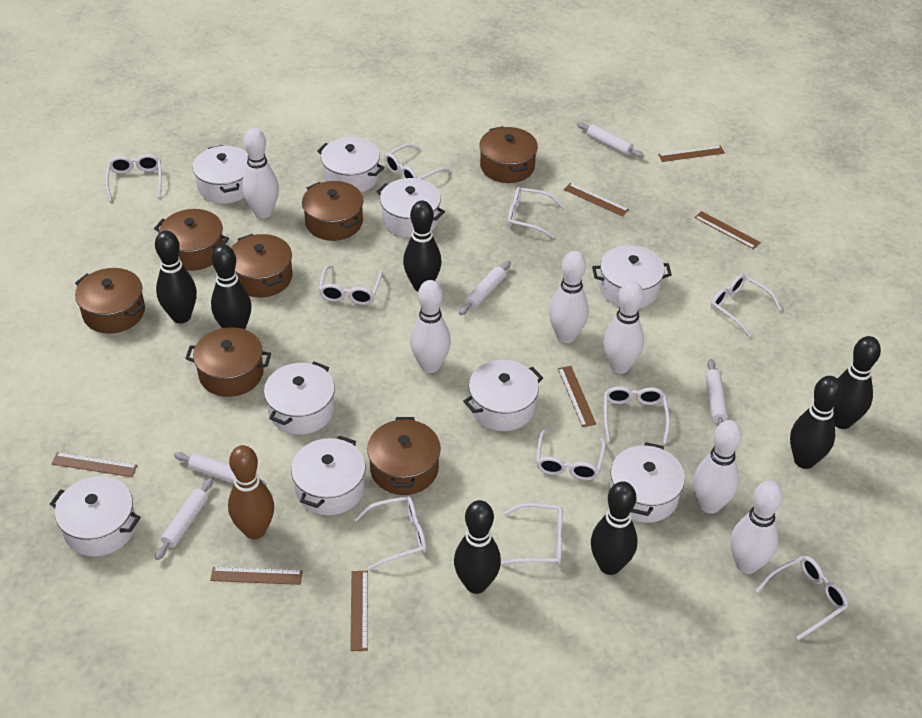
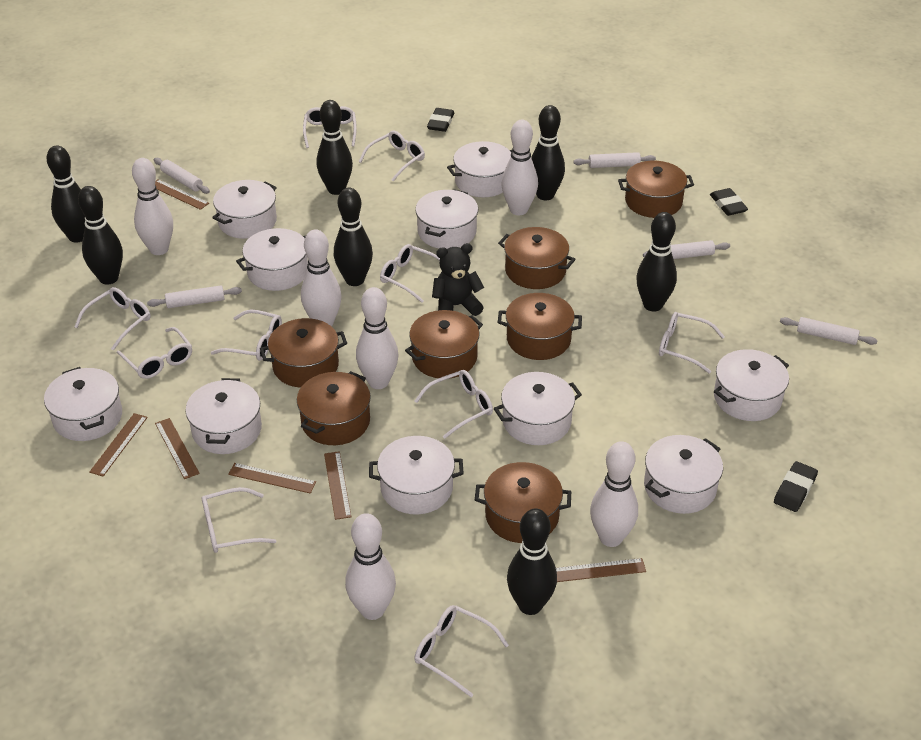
black eraser: none = 0 -> [427,108,454,132] [710,188,748,216] [774,461,818,512] = 3
black teddy bear: none = 0 -> [432,243,484,316] = 1
brown bowling pin: [228,445,274,539] = 1 -> none = 0
brown ruler: [52,452,137,477] [210,567,303,585] [350,571,368,651] [558,366,596,427] [564,183,629,217] [658,146,725,162] [694,211,761,249] = 7 -> [89,413,148,476] [155,179,209,210] [155,418,200,479] [228,463,316,494] [324,451,351,520] [556,558,646,582] = 6
white pot: [50,476,141,556] [193,145,248,204] [264,361,335,435] [291,436,366,515] [317,137,385,193] [376,178,445,238] [463,360,543,431] [592,245,672,308] [609,442,685,523] = 9 -> [44,367,122,441] [185,378,262,454] [212,180,277,239] [236,228,308,291] [369,436,464,515] [415,189,478,249] [447,141,512,197] [494,372,582,445] [644,435,723,514] [714,349,789,421] = 10

